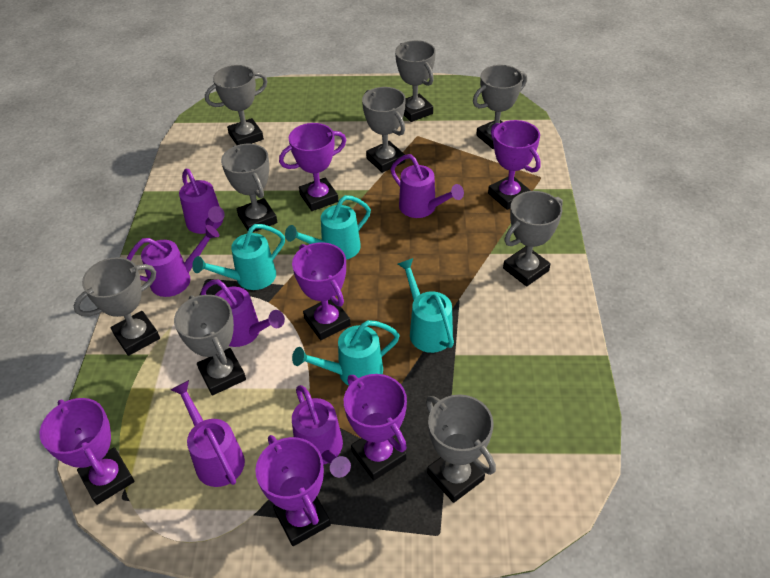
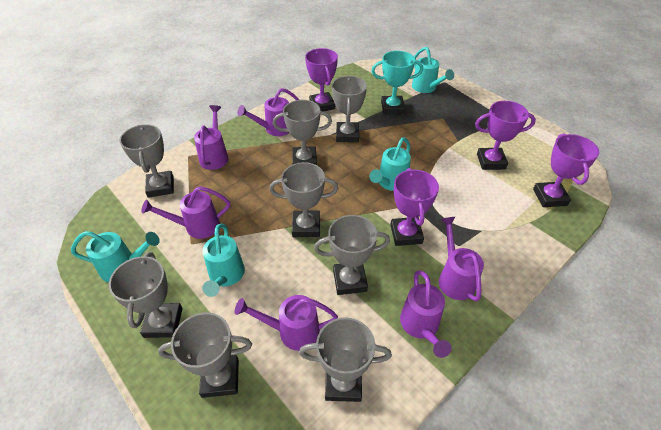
grey trophy: [73,257,160,356] [174,295,246,395] [205,65,268,145] [221,144,277,233] [362,87,406,173] [395,40,436,122] [426,394,496,503] [473,65,527,149] [503,191,563,286] = 9 -> [109,252,182,338] [119,124,174,198] [158,313,252,398] [269,162,338,237] [273,100,332,165] [299,317,392,402] [314,215,390,295] [332,76,367,142] = 8
purple trophy: [40,398,135,505] [255,435,331,546] [279,123,346,211] [292,242,351,340] [344,374,407,480] [488,120,541,210] = 6 -> [305,48,338,112] [390,168,439,246] [475,101,536,170] [533,134,599,207] = 4
turquoise trophy: none = 0 -> [371,51,423,114] = 1

